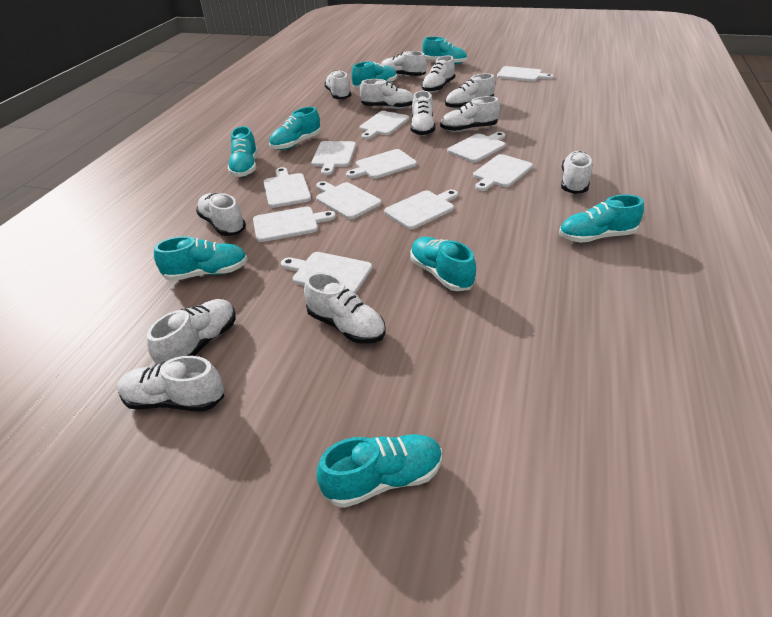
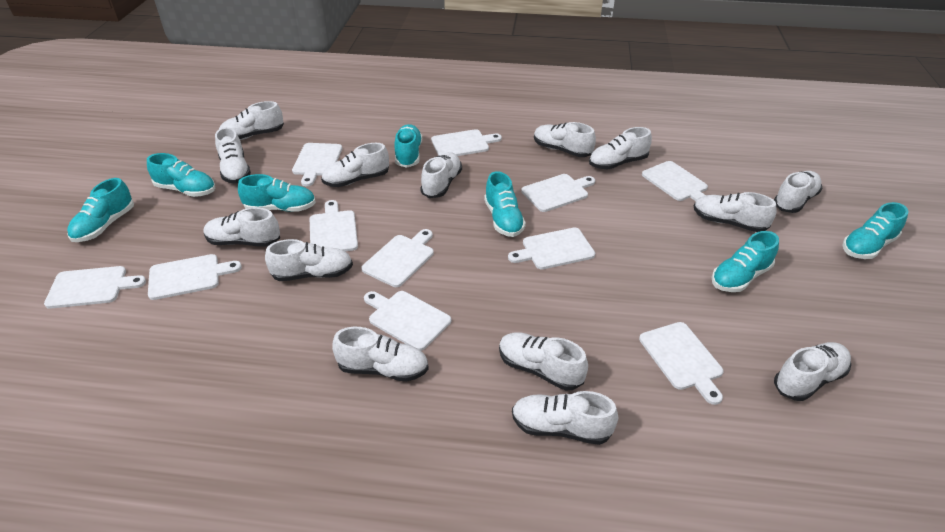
turquoise shoe: [154,236,248,281] [228,126,258,177] [269,107,321,150] [317,434,442,508] [351,62,397,88] [410,237,476,291] [422,37,467,65] [559,194,644,243] = 8 -> [67,178,134,242] [147,153,215,197] [238,174,316,212] [394,124,422,168] [484,171,526,237] [712,231,779,292] [842,202,908,259] = 7
white shoe: [117,356,224,411] [147,299,236,365] [196,193,246,236] [304,272,385,344] [324,70,351,99] [360,79,414,109] [381,51,427,76] [411,91,435,136] [422,55,455,93] [440,96,500,132] [445,73,495,109] [561,151,592,194] = 12 -> [204,208,280,247] [215,127,251,183] [219,101,284,140] [265,239,353,281] [321,143,389,187] [332,327,429,382] [420,152,462,198] [499,332,588,391] [512,391,618,445] [534,122,596,157] [589,127,652,169] [694,192,777,232] [774,171,822,213] [774,342,851,401] = 14

